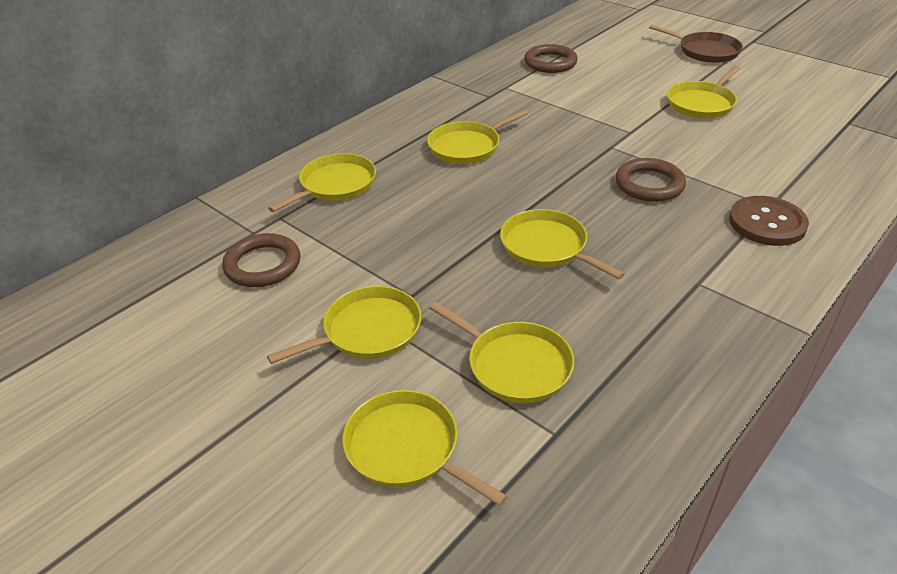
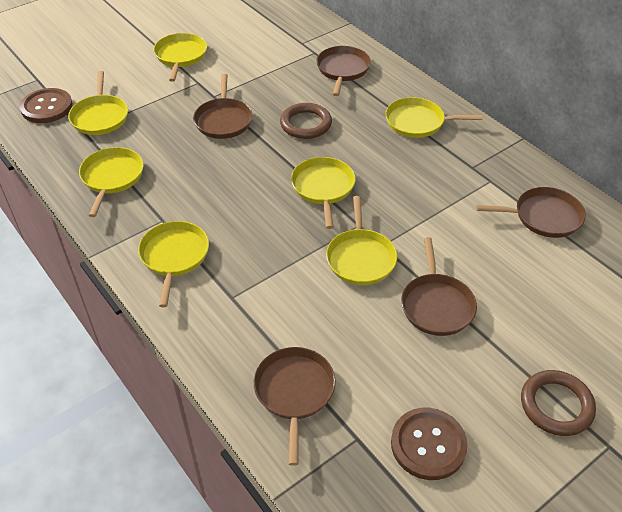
brown button: [729,196,809,246] = 1 -> [20,88,73,123] [391,408,468,480] = 2
brown pan: [649,24,743,63] = 1 -> [193,74,253,139] [254,347,336,466] [316,46,371,96] [401,237,477,336] [476,187,586,238] = 5
brown ring: [222,233,301,287] [524,44,578,73] [615,158,686,202] = 3 -> [280,103,332,139] [521,370,596,436] = 2

